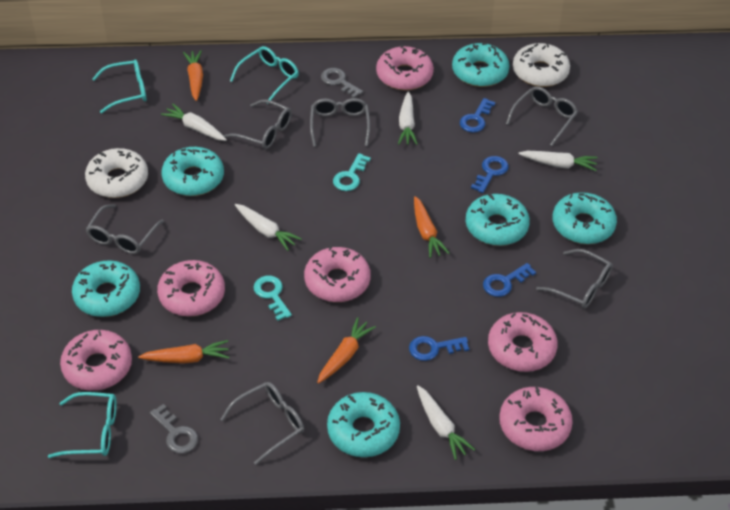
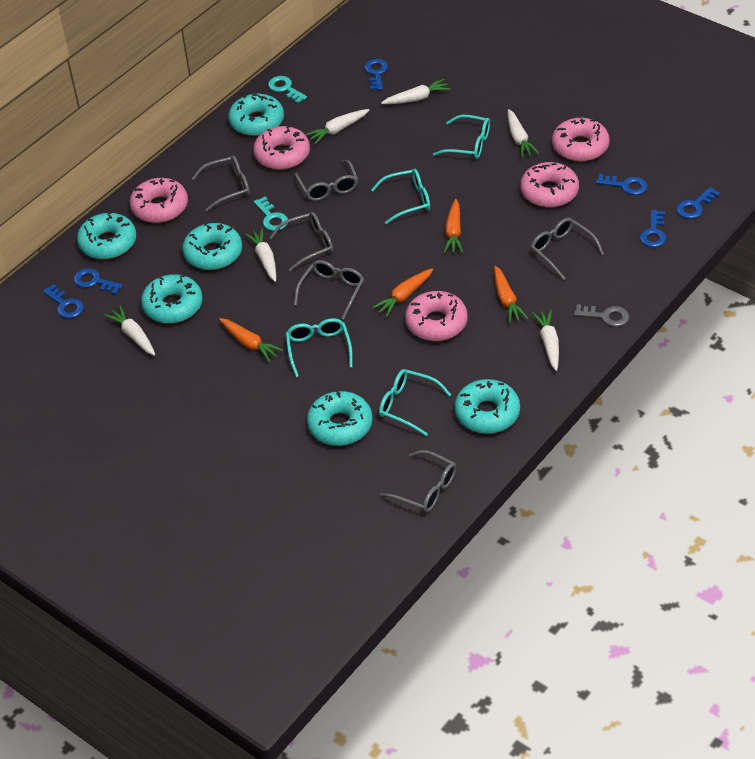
blue key: [409,336,469,361] [460,98,496,133] [471,156,509,193] [483,263,536,297] = 4 -> [43,284,84,318] [74,268,123,295] [365,59,388,90] [596,174,647,195] [640,210,666,247] [677,187,720,219] = 6
grey key: [150,404,198,454] [321,68,363,98] = 2 -> [574,304,629,327] = 1
pink donut: [60,330,132,391] [157,260,225,317] [304,246,371,302] [376,45,434,91] [488,312,558,372] [499,387,573,451] = 6 -> [130,178,188,223] [253,125,310,170] [405,291,467,341] [520,162,579,208] [552,118,610,162] = 5
turquoise glasses: [48,392,117,458] [92,59,147,113] [230,46,299,104] = 3 -> [286,318,353,377] [371,169,430,224] [379,369,451,436] [433,115,490,159] = 4
white carrot: [161,104,227,141] [235,204,302,251] [398,92,418,145] [417,385,475,460] [518,151,598,171] = 5 -> [104,306,155,356] [244,228,276,282] [305,109,369,144] [381,79,451,104] [508,109,539,158] [532,309,559,371] = 6
white donut: [85,148,148,198] [513,43,570,87] = 2 -> none = 0

